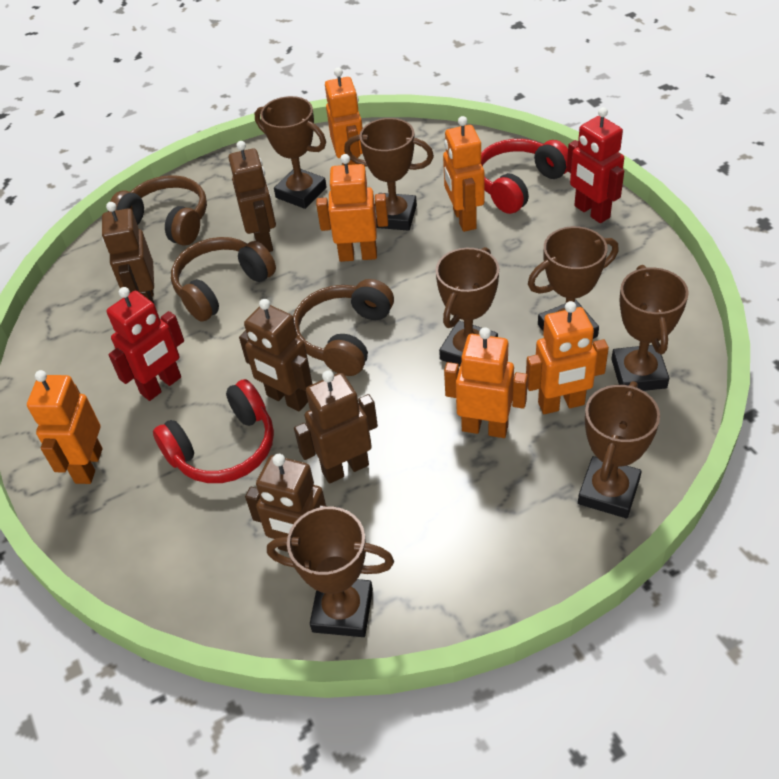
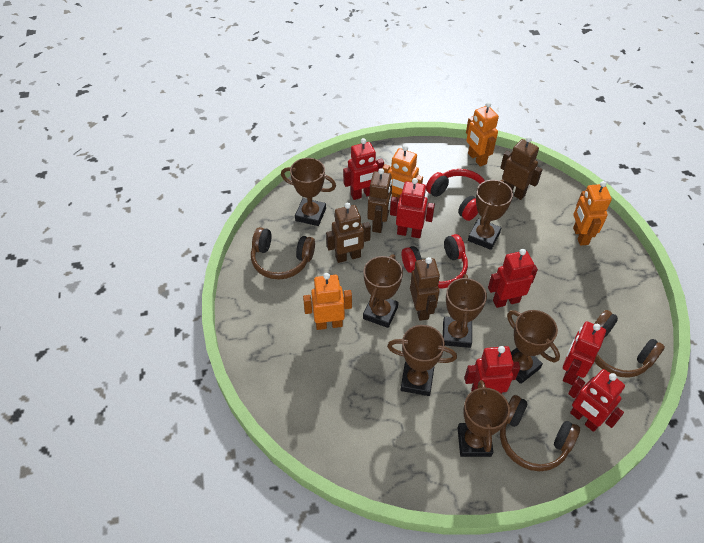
brown robot: [102,202,154,303] [228,141,276,252] [239,299,312,411] [245,454,328,552] [294,371,378,484] = 5 -> [326,202,371,263] [367,168,392,233] [410,257,440,321] [500,136,543,200] = 4
orange robot: [27,370,102,484] [316,154,388,262] [325,68,363,165] [443,116,484,232] [444,327,528,438] [526,301,609,414] = 6 -> [303,273,352,330] [382,145,423,200] [466,102,499,167] [573,181,612,246] = 4
red robot: [107,287,184,401] [566,107,624,223] = 2 -> [343,138,384,200] [390,178,435,238] [464,346,520,394] [488,249,538,308] [563,321,606,385] [568,369,625,432] = 6

